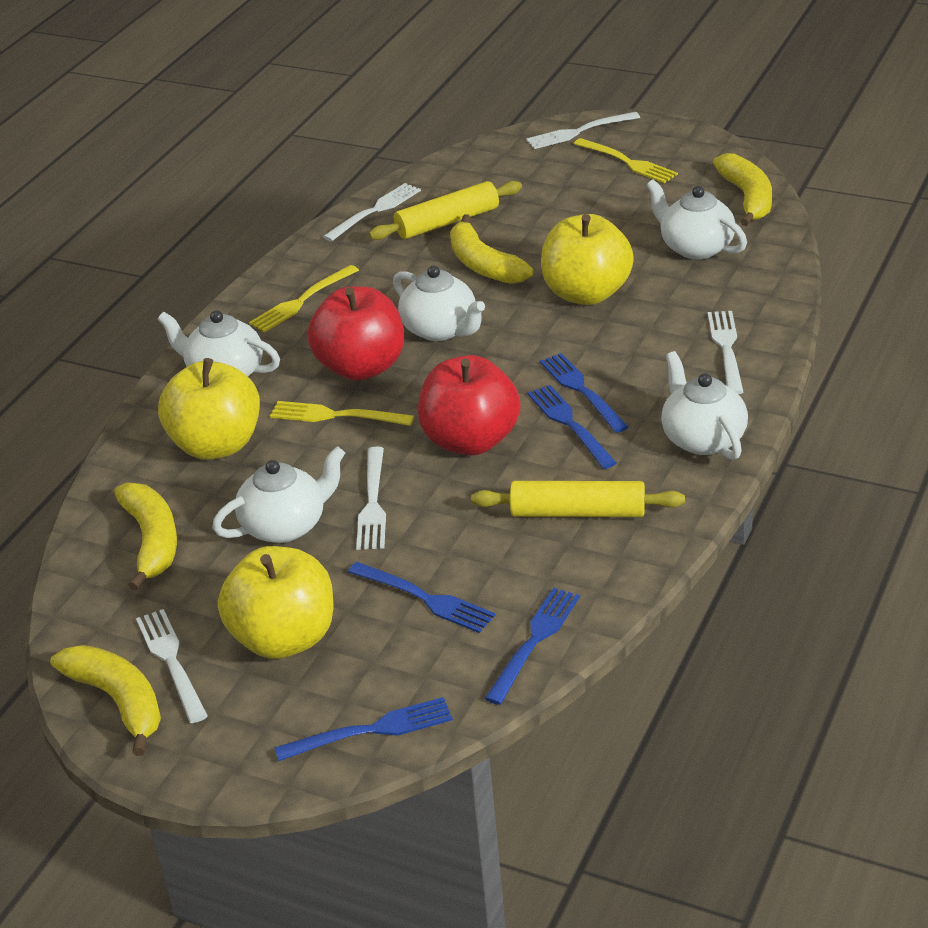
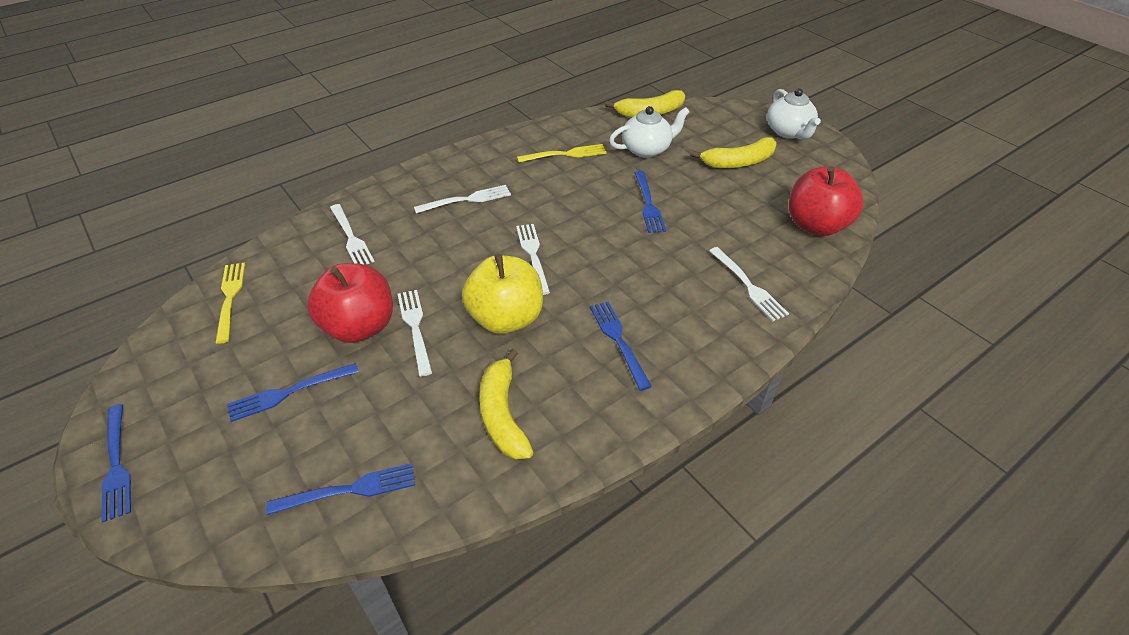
white teapot: [158,310,280,377] [212,446,345,543] [393,266,485,341] [646,179,747,259] [661,351,748,460] = 5 -> [609,106,690,158] [767,88,821,139] = 2
yellow apple: [158,358,260,460] [218,546,334,659] [541,214,634,305] = 3 -> [462,254,543,334] = 1
yellow banana: [50,645,161,756] [114,482,177,591] [450,215,533,284] [713,153,772,226] = 4 -> [479,349,533,459] [605,90,685,117] [690,137,777,168] = 3
yellow fork: [249,265,359,332] [270,401,414,426] [574,138,678,183] = 3 -> [216,263,245,344] [517,144,607,163] = 2
yellow rolling pin: [369,181,522,240] [471,481,685,517] = 2 -> none = 0

